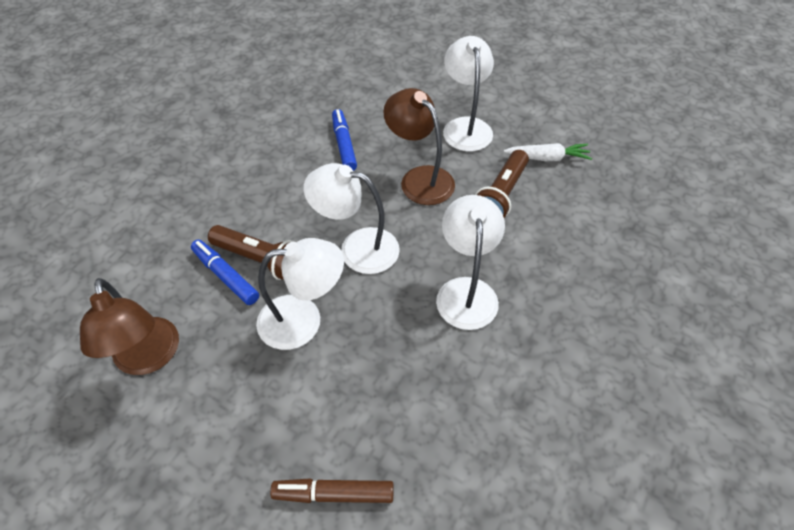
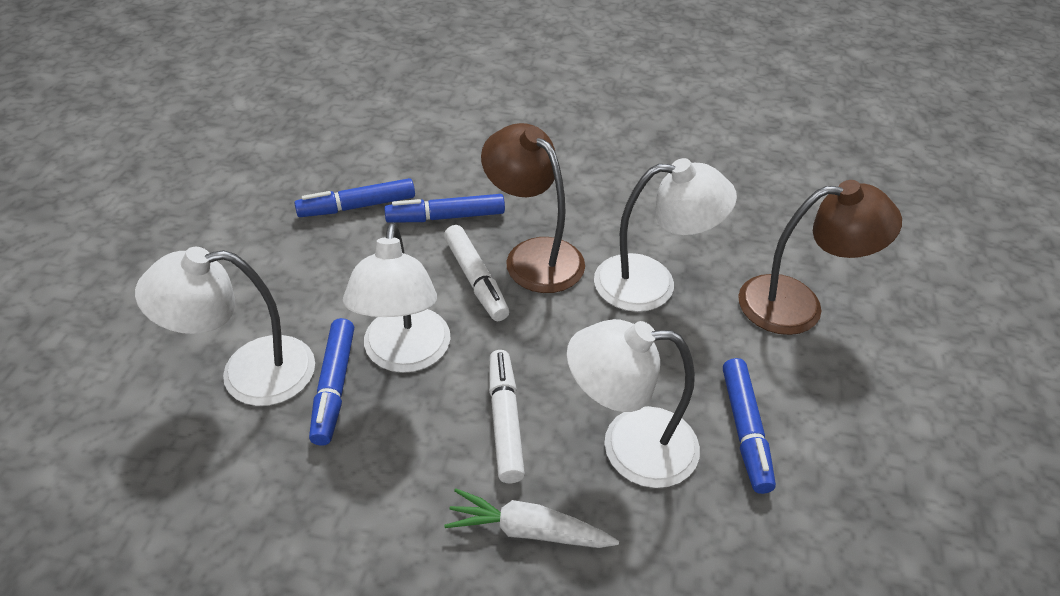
blue marker: [191,240,259,305] [332,109,357,171] = 2 -> [294,178,415,217] [309,318,354,446] [384,194,505,223] [723,358,776,494] = 4
brown flashlight: [208,225,293,280] [475,150,529,218] = 2 -> none = 0
brown marker: [270,478,394,503] = 1 -> none = 0
white marker: none = 0 -> [444,225,509,321] [489,350,525,483] = 2

